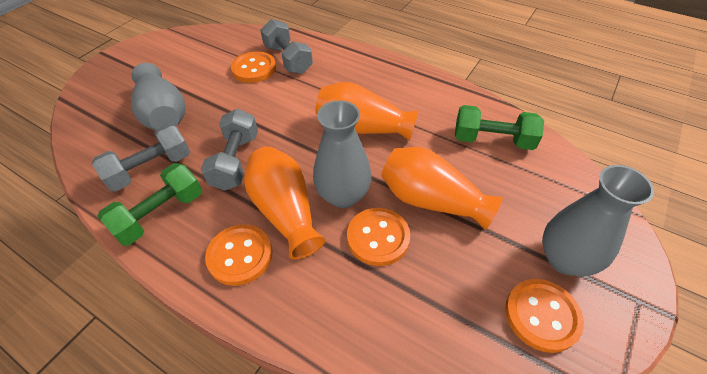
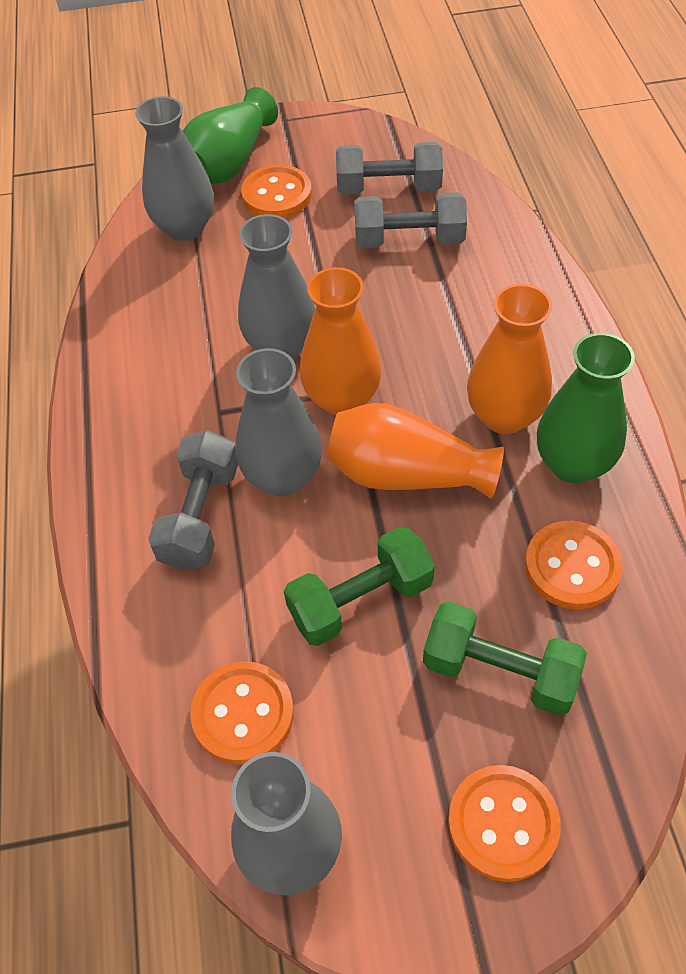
green vase: none = 0 -> [183,87,278,184] [537,333,635,483] = 2
grey vase: [131,63,186,130] [313,100,372,208] [542,165,654,276] = 3 -> [135,96,214,241] [231,752,342,895] [235,348,322,496] [238,214,315,359] = 4

